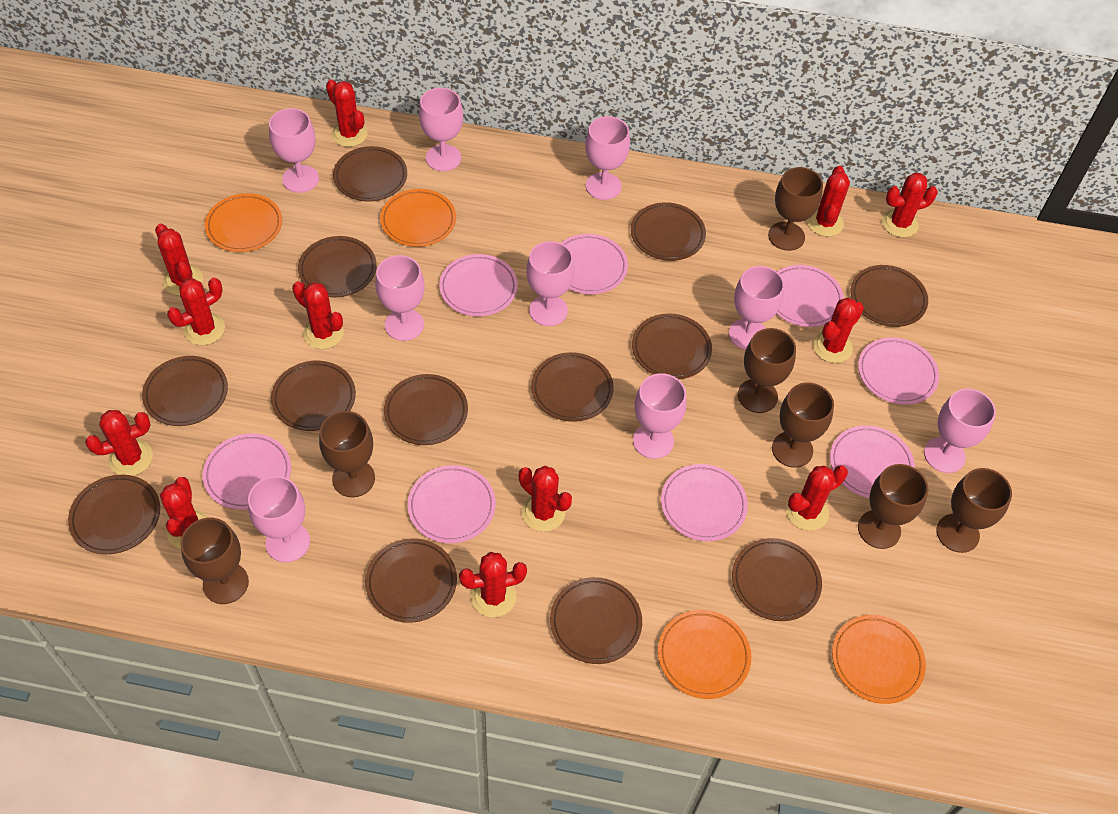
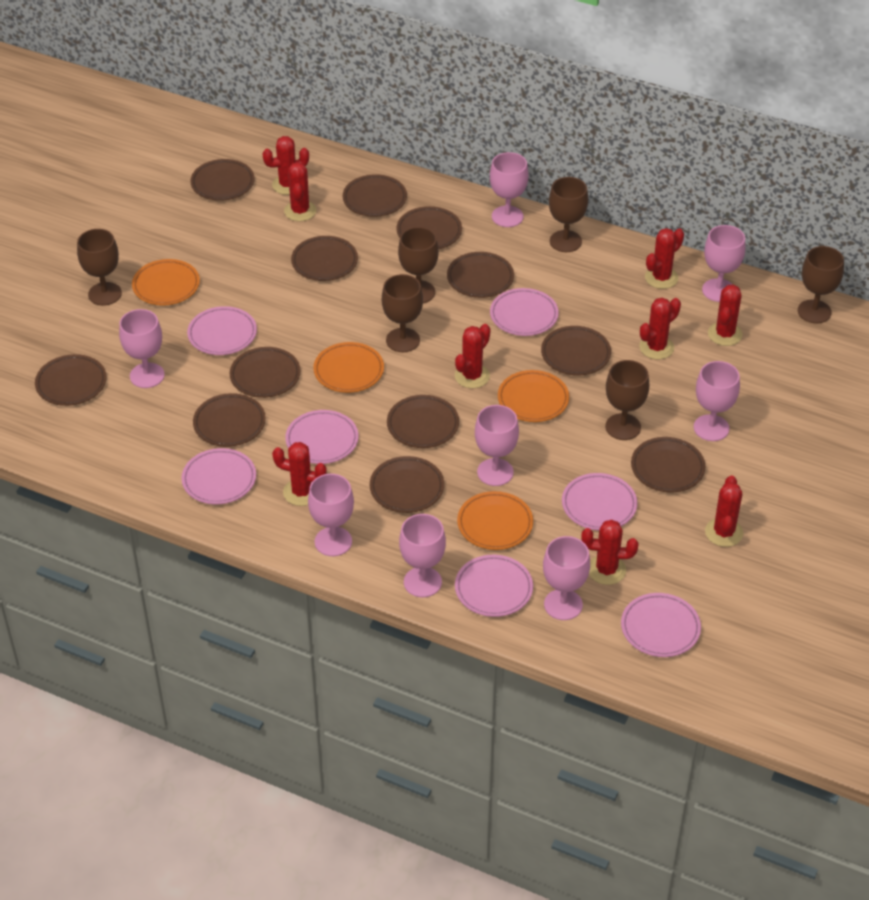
brown goblet: [180,518,249,604] [319,411,375,498] [738,328,796,413] [768,167,823,251] [772,383,834,468] [858,464,928,549] [936,468,1012,553] = 7 -> [77,229,122,306] [382,274,423,352] [398,227,439,303] [549,177,588,252] [605,360,649,440] [798,246,844,324] = 6
brown plate: [68,475,160,554] [142,356,228,426] [271,361,356,431] [298,236,377,297] [333,146,407,202] [365,538,457,623] [384,374,468,445] [531,352,614,422] [550,577,642,664] [631,202,706,261] [632,314,712,379] [732,538,822,621] [850,265,928,327] = 13 -> [35,354,107,406] [190,159,255,201] [193,393,266,447] [230,347,301,398] [291,236,358,281] [343,174,407,217] [370,456,444,513] [387,395,459,448] [396,206,462,249] [447,252,514,298] [541,326,611,376] [631,437,706,492] = 12
pink goblet: [248,476,310,562] [269,108,319,193] [375,255,425,341] [419,88,463,171] [526,241,575,326] [585,116,630,200] [633,373,687,459] [729,266,784,350] [924,388,996,473] = 9 -> [119,309,165,388] [308,474,354,556] [399,514,446,597] [475,405,519,486] [490,152,528,227] [543,536,590,620] [694,361,740,441] [702,225,746,302] = 8
pink plate: [203,433,291,510] [408,465,496,543] [439,254,518,316] [561,234,628,294] [661,464,748,541] [777,265,844,327] [830,425,915,498] [858,337,939,405] = 8 -> [181,448,256,504] [187,306,257,355] [285,410,359,464] [455,555,533,617] [490,288,559,336] [562,473,637,530] [621,593,701,657] = 7
red cactus: [85,410,153,476] [155,224,203,296] [160,477,209,549] [167,278,225,345] [292,281,344,349] [326,79,368,147] [459,552,527,617] [519,466,572,532] [786,465,848,531] [807,166,850,237] [813,298,864,363] [882,172,938,237] = 12 -> [262,136,309,195] [272,442,327,506] [284,162,316,221] [455,324,490,388] [581,520,638,585] [639,298,681,359] [645,228,684,289] [705,475,743,547] [708,284,743,346] = 9

